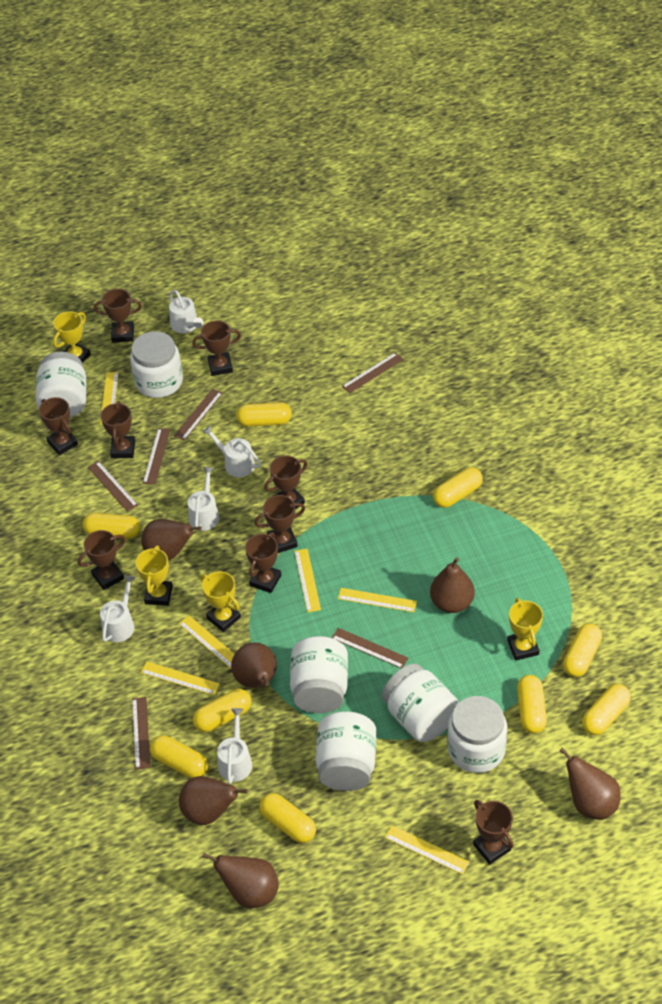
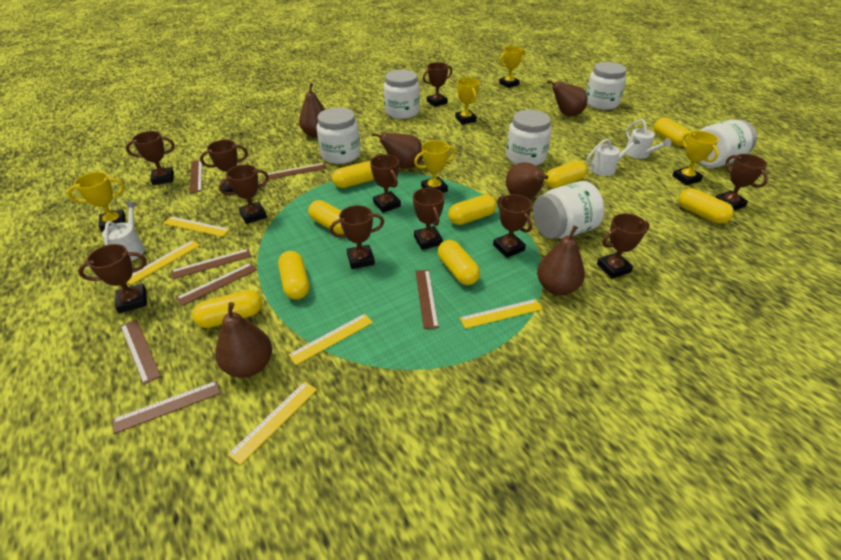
brown ruler: [88,461,138,512] [132,697,150,770] [143,428,171,485] [174,389,223,441] [332,628,408,669] [342,352,403,394] = 6 -> [112,381,220,434] [121,319,161,384] [171,249,252,279] [176,263,257,306] [190,160,202,193] [267,163,327,180] [415,270,439,329] = 7
brown trophy: [39,397,78,455] [78,530,126,590] [94,289,142,343] [101,401,135,458] [193,320,241,376] [245,532,281,593] [254,495,305,553] [264,456,308,509] [473,800,514,864] = 9 -> [78,244,147,313] [126,131,175,185] [200,140,248,192] [219,165,269,224] [330,205,384,269] [370,154,401,212] [413,188,445,250] [423,62,452,107] [493,194,532,258] [597,213,649,279] [715,154,768,210] = 11
white watering can: [100,575,136,642] [169,290,204,333] [188,467,219,531] [202,425,261,477] [217,708,252,784] = 5 -> [102,202,145,261] [587,137,640,176] [626,119,672,159] = 3
yellow ruler: [100,372,119,425] [141,661,220,695] [179,615,234,668] [294,549,321,612] [338,588,417,612] [385,825,469,875] = 6 -> [128,240,200,285] [163,216,230,237] [228,381,317,465] [288,314,373,365] [460,299,543,329] = 5
yellow trophy: [53,311,91,363] [135,545,173,606] [200,571,241,632] [507,598,543,661] = 4 -> [67,172,126,232] [414,140,455,193] [455,78,480,124] [499,46,525,88] [672,131,719,185] = 5

